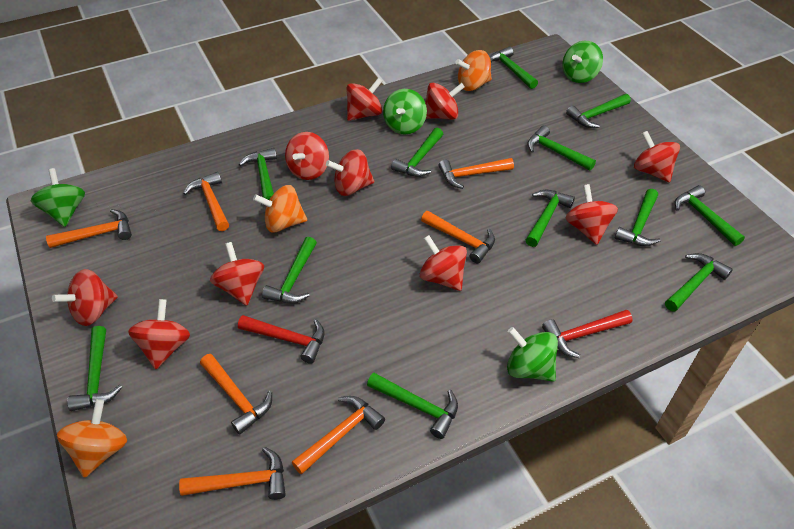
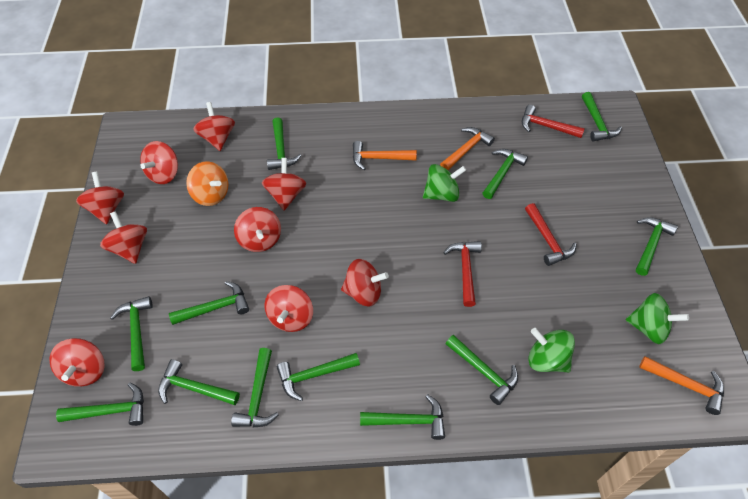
green spinning top: [31,168,85,227] [383,89,427,135] [507,327,558,382] [562,41,603,83] = 4 -> [423,164,466,202] [529,328,575,372] [626,293,689,344] = 3
orange hammer: [46,209,132,248] [179,447,286,500] [183,172,229,231] [200,354,272,435] [292,396,385,475] [421,211,495,264] [439,158,514,189] = 7 -> [353,141,417,170] [440,127,495,170] [639,356,724,415] = 3
orange spinning top: [57,399,127,478] [253,185,307,233] [455,50,492,91] = 3 -> [186,161,229,206] = 1
red hammer: [238,315,325,364] [542,310,633,358] = 2 -> [443,241,482,307] [522,105,585,138] [525,203,577,266] = 3
red spinning top: [52,269,118,326] [128,299,190,369] [210,242,264,306] [285,132,329,180] [326,149,374,196] [347,78,382,121] [420,235,467,291] [425,83,465,120] [565,184,618,245] [634,131,680,182] = 10 -> [49,338,105,387] [76,172,124,225] [100,211,147,264] [140,141,178,184] [193,102,235,151] [234,207,281,252] [262,158,306,211] [264,285,313,332] [341,259,389,307] = 9

